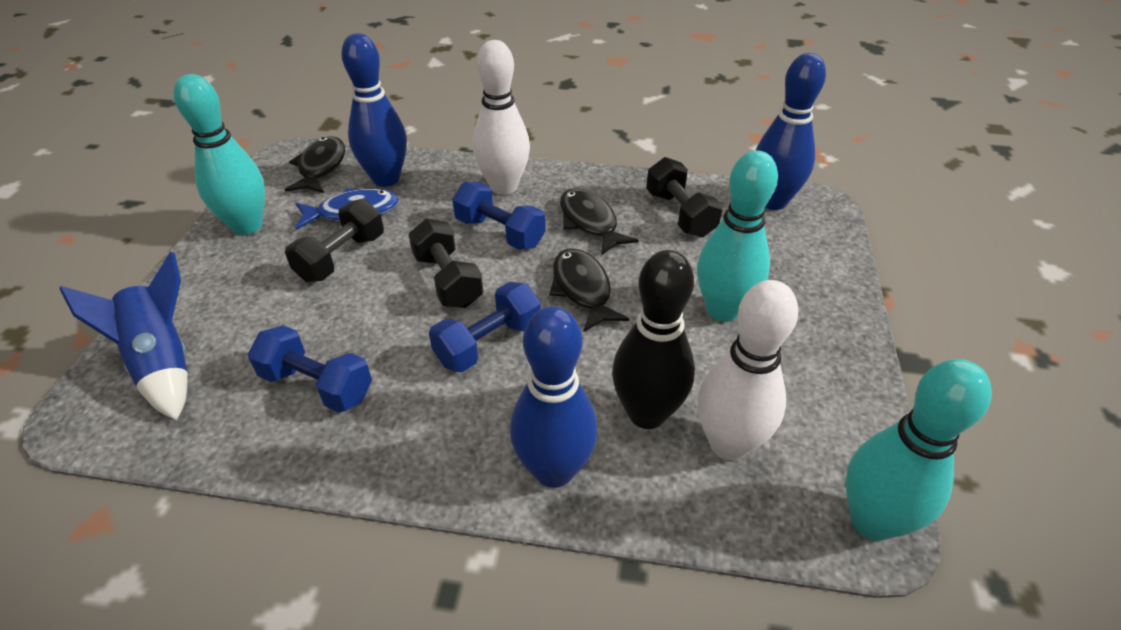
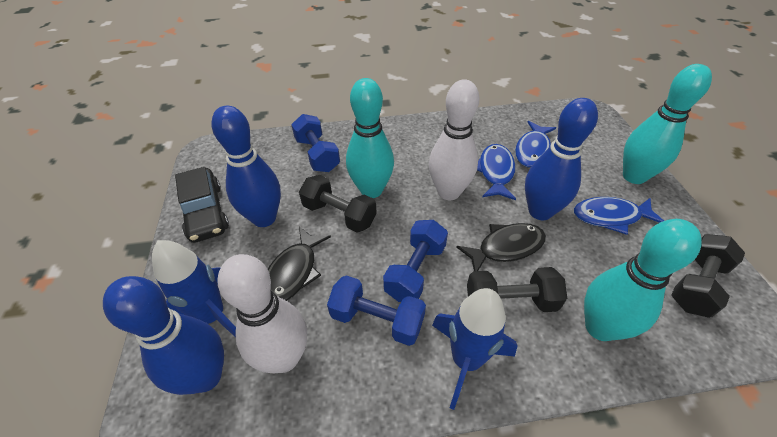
black bowling pin: [612,250,695,429] = 1 -> none = 0
black car: none = 0 -> [175,167,229,243] = 1
black fish: [285,136,345,193] [549,248,629,332] [560,188,639,256] = 3 -> [268,227,331,301] [456,223,546,271] = 2
blue fish: [295,188,399,230] = 1 -> [477,144,516,200] [515,121,556,168] [574,197,664,235] = 3
blue rocket: [60,251,188,421] = 1 -> [152,240,236,337] [432,288,518,410] = 2

